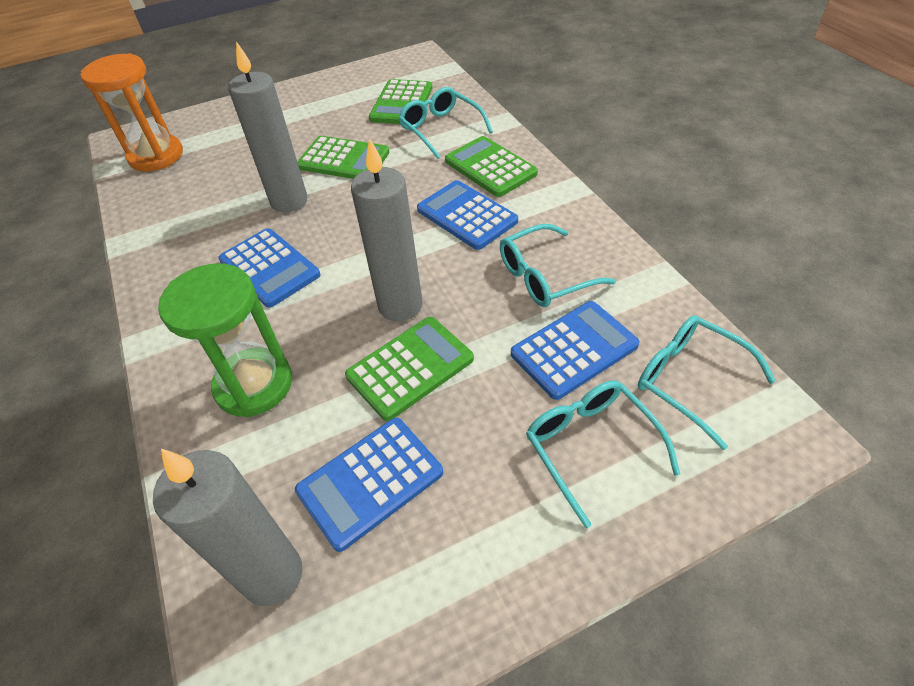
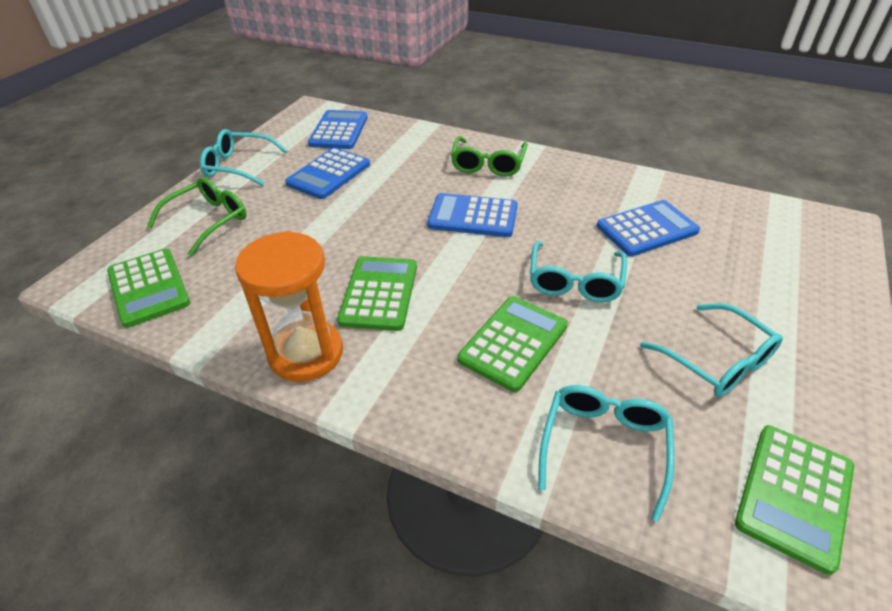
green glasses: none = 0 -> [147,177,247,256] [451,136,528,177] = 2
green hourglass: [158,264,292,417] = 1 -> none = 0
grey candle: [153,449,303,606] [228,41,308,213] [351,138,423,321] = 3 -> none = 0

